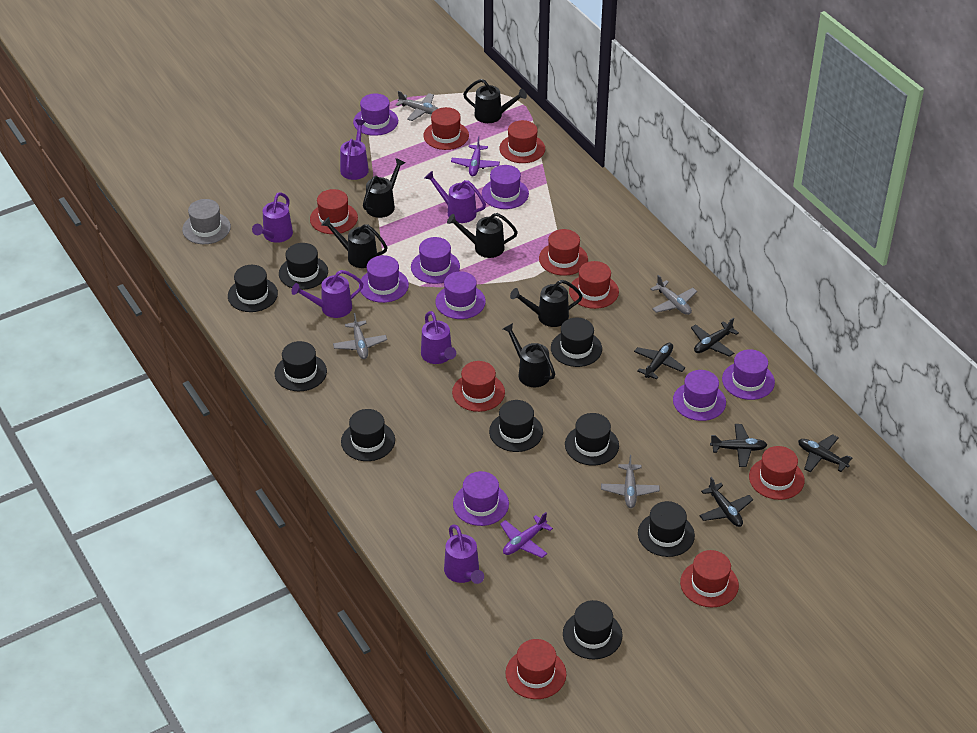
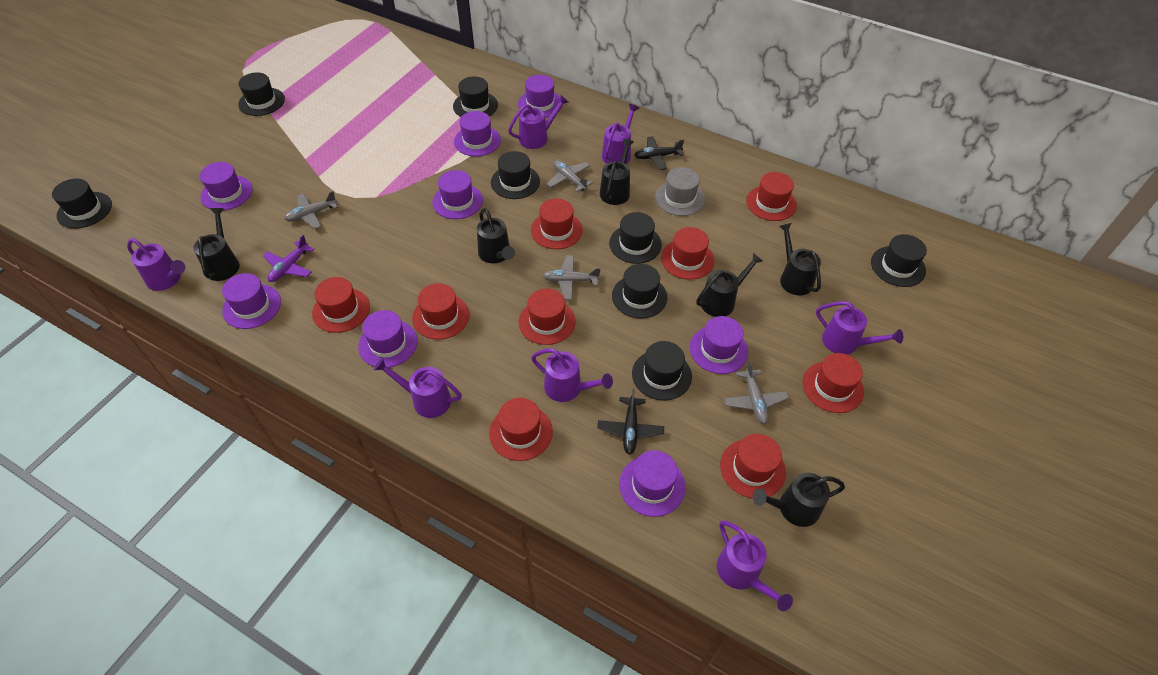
black hat: [228,265,278,312] [275,341,327,391] [279,243,328,290] [341,409,395,461] [489,400,543,452] [551,318,602,367] [563,600,622,659] [565,413,619,465] [638,501,695,557] = 9 -> [52,179,112,229] [238,72,285,116] [453,76,498,117] [491,151,540,199] [609,212,662,264] [612,264,667,319] [632,341,692,401] [871,234,927,287] = 8
black plane: [634,343,685,380] [691,318,739,357] [699,477,753,527] [710,424,767,467] [798,434,852,472] = 5 -> [597,389,664,454] [634,136,684,170] = 2
purple plane: [451,136,500,176] [500,512,553,558] = 2 -> [263,235,314,282] = 1
purple watering can: [252,192,293,243] [291,270,363,318] [340,119,369,180] [421,311,456,364] [424,171,486,223] [444,524,484,584] = 6 -> [127,238,186,291] [374,358,462,418] [508,95,569,149] [531,348,613,402] [602,104,639,164] [717,521,793,611] [816,301,903,355] = 7

